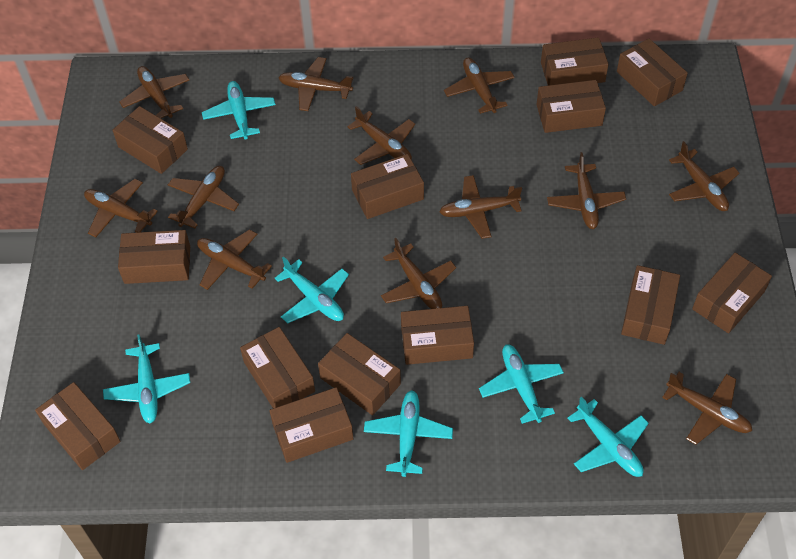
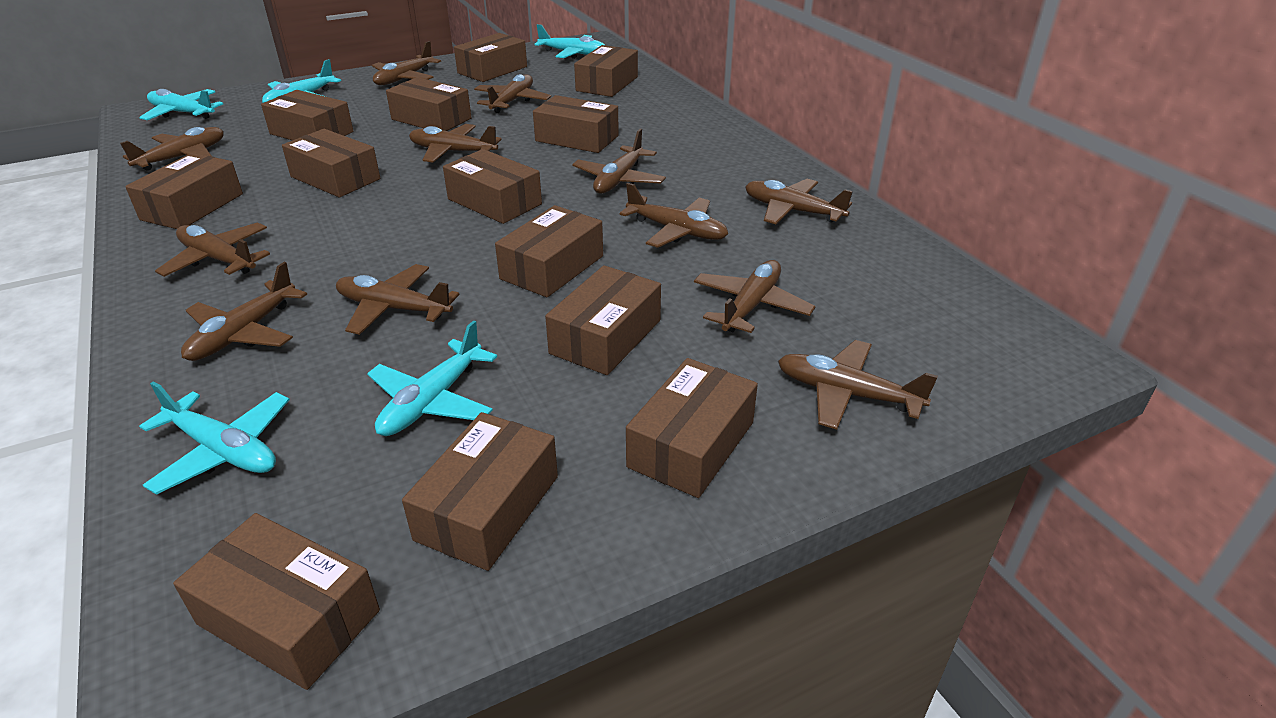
turquoise plane: [103,334,190,423] [202,81,276,140] [274,256,349,324] [364,390,453,477] [479,344,564,424] [568,396,649,477] = 6 -> [139,89,223,120] [139,381,290,495] [262,59,341,103] [367,320,497,436] [534,24,605,59] = 5

